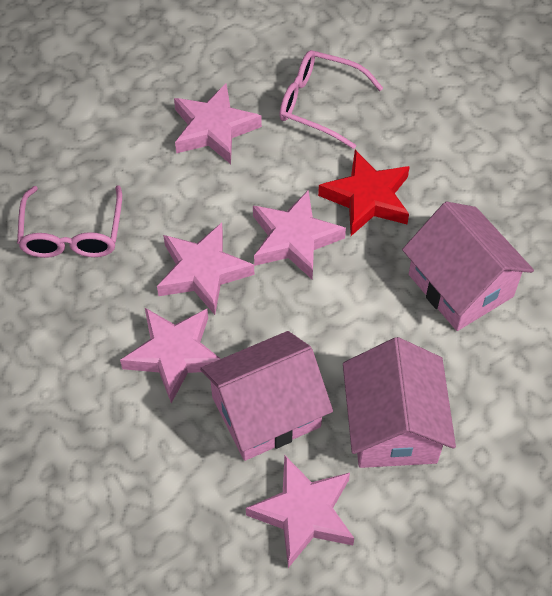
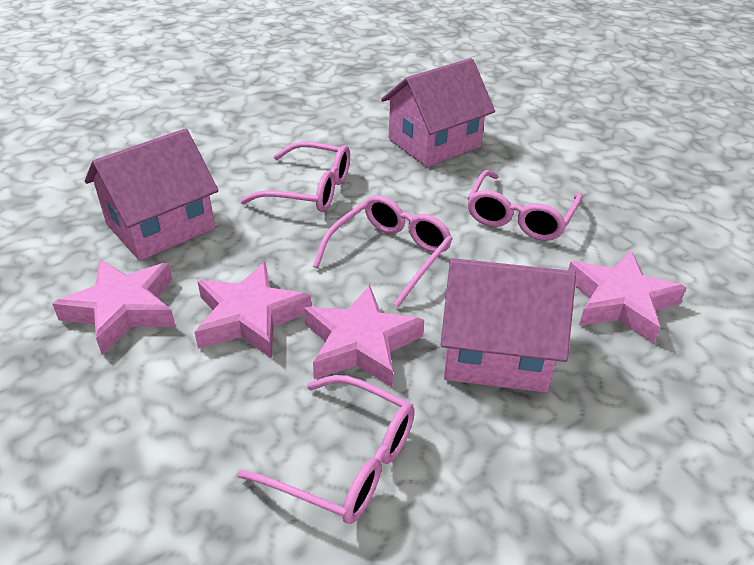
pink glasses: [17,186,122,258] [279,50,383,149] = 2 -> [237,375,415,524] [240,142,350,212] [313,195,453,307] [467,170,583,241] = 4
pink star: [120,308,221,403] [157,223,254,315] [174,83,262,164] [246,455,354,568] [253,190,346,279] = 5 -> [52,260,176,355] [195,262,311,359] [304,285,424,387] [568,250,686,344] = 4
red star: [318,150,410,236] = 1 -> none = 0

